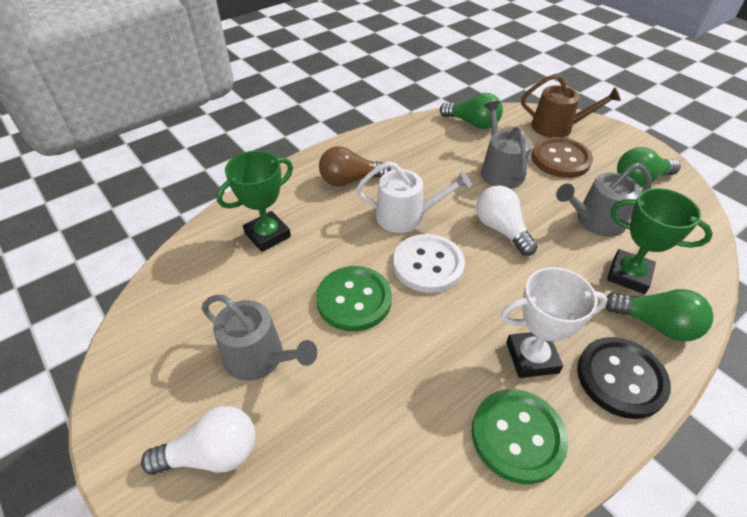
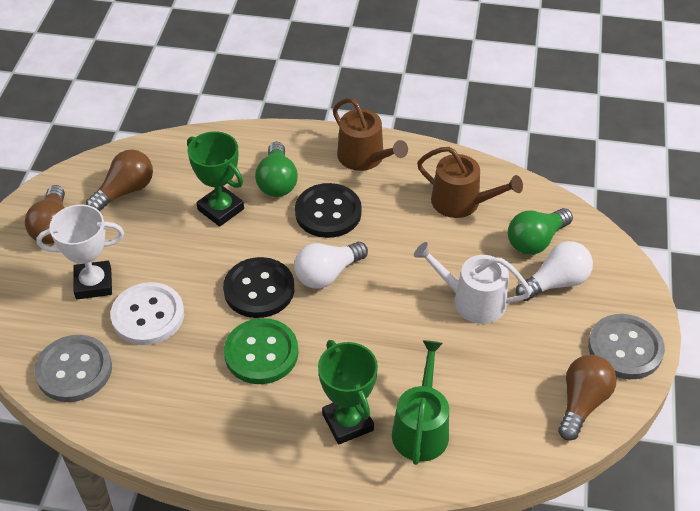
black button: [577,337,671,419] = 1 -> [223,257,294,318] [295,183,362,238] = 2
brown button: [532,137,593,178] = 1 -> none = 0
brown light bulb: [319,146,391,187] = 1 -> [25,185,65,244] [86,149,153,211] [558,355,616,441] = 3
brown watering can: [521,74,621,137] = 1 -> [333,98,408,171] [417,147,523,218] = 2
green button: [316,266,392,332] [472,389,568,484] = 2 -> [224,318,299,384] = 1
green light bulb: [440,93,503,129] [606,289,714,342] [617,147,681,187] = 3 -> [255,142,298,197] [508,208,573,255] = 2
green watering can: none = 0 -> [392,340,449,465] = 1
grey button: none = 0 -> [34,335,112,402] [588,314,665,379] = 2
grey watering can: [202,294,317,381] [481,101,531,189] [556,163,652,237] = 3 -> none = 0

